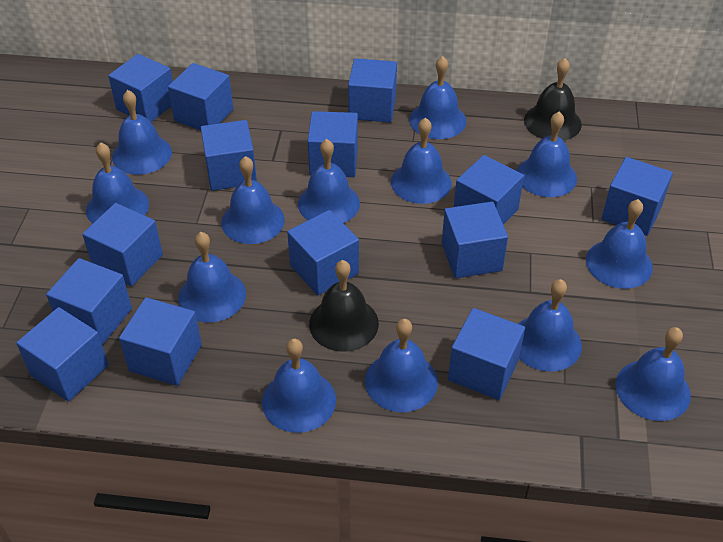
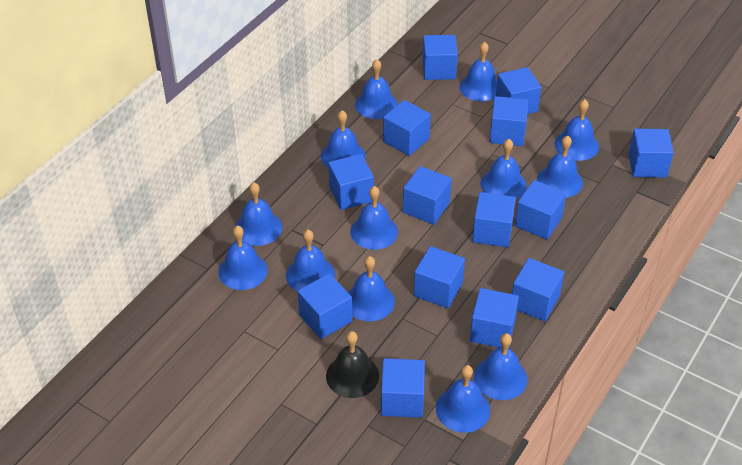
black bell: [309,260,379,352] [524,58,582,141] = 2 -> [326,331,379,398] = 1

